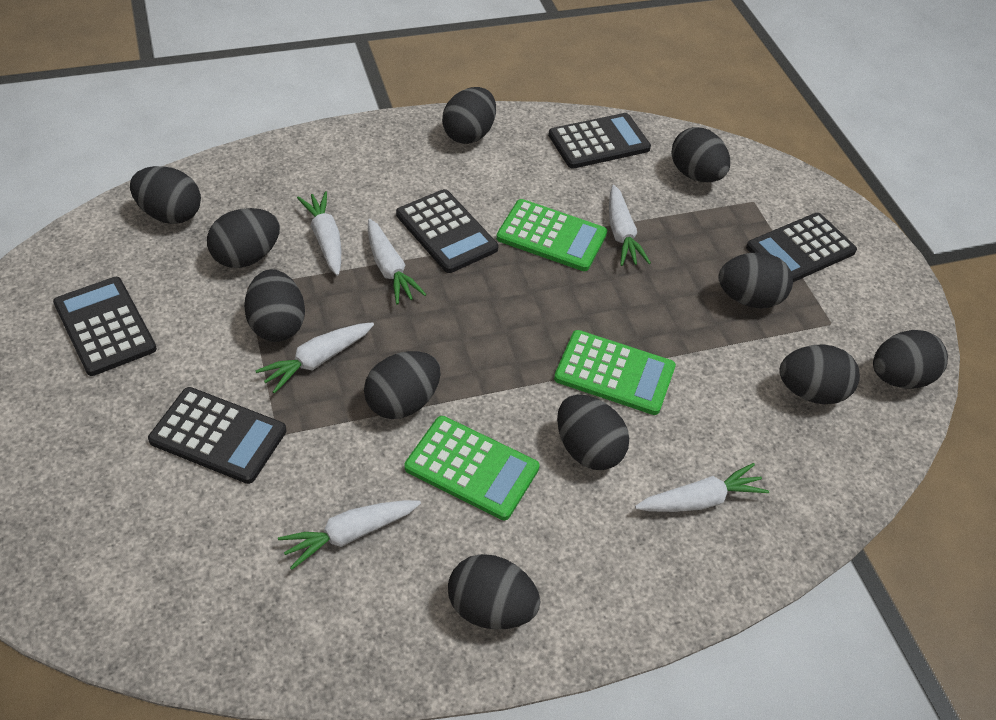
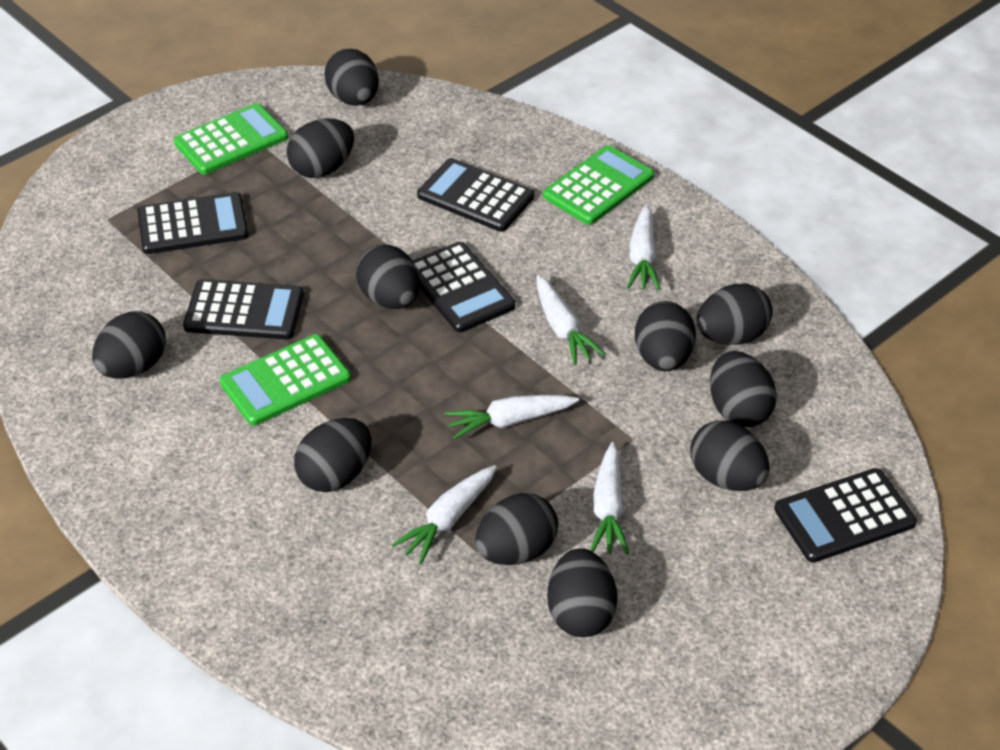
white carrot: [255,322,374,394] [278,500,421,570] [297,191,341,276] [368,219,427,304] [609,185,651,266] [635,463,769,512] = 6 -> [392,465,497,564] [444,394,579,439] [537,275,606,365] [590,442,629,555] [627,204,661,290] = 5

